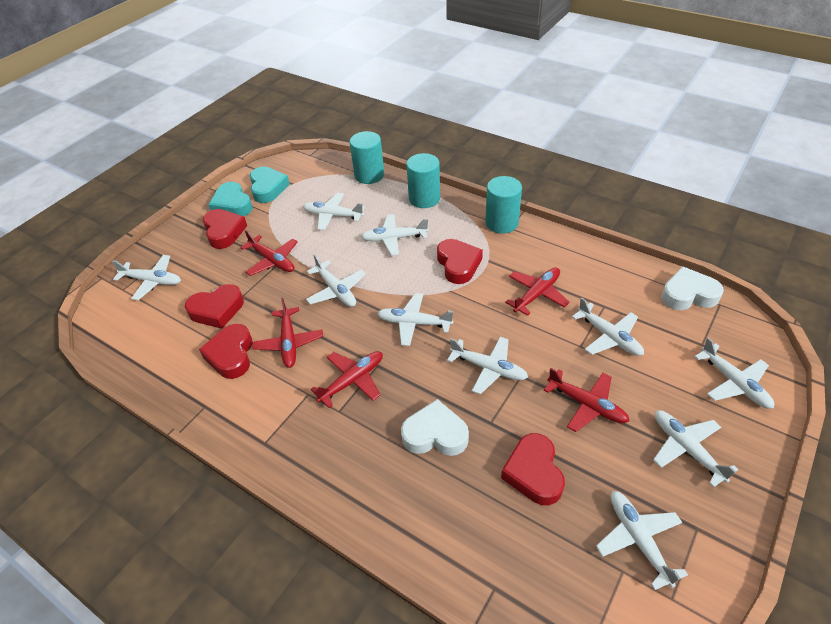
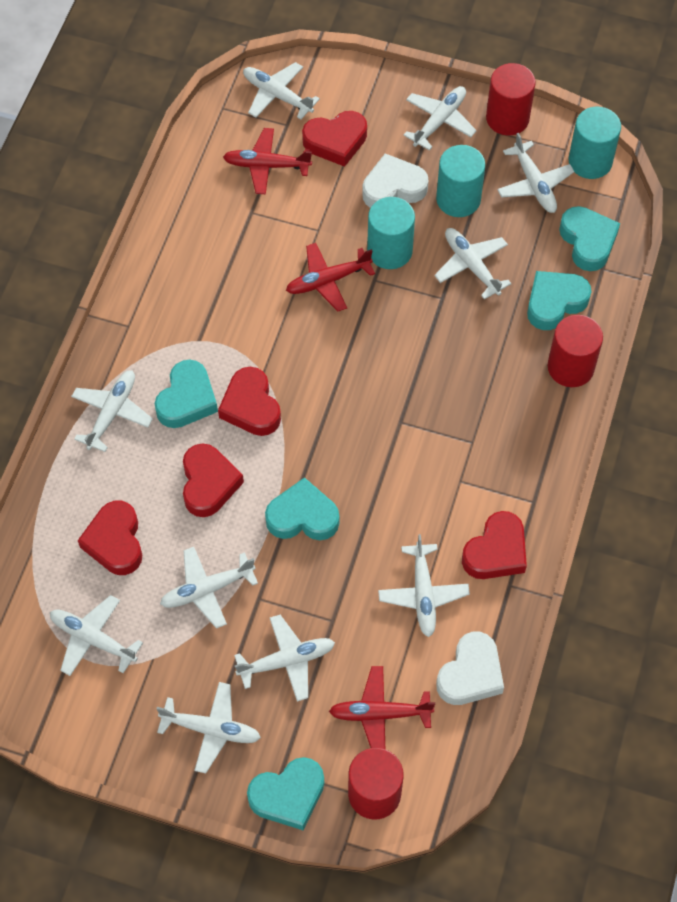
red cylinder: none = 0 -> [348,748,404,819] [486,63,536,135] [548,315,603,387] = 3
red plane: [240,230,298,276] [252,298,323,368] [310,351,383,408] [505,267,570,316] [544,368,629,432] = 5 -> [223,128,312,194] [286,243,375,311] [329,666,435,749] = 3
turquoise heart: [208,182,253,216] [250,167,290,203] = 2 -> [154,360,218,428] [247,757,324,830] [265,477,339,540] [527,271,591,330] [559,206,620,271] = 5

